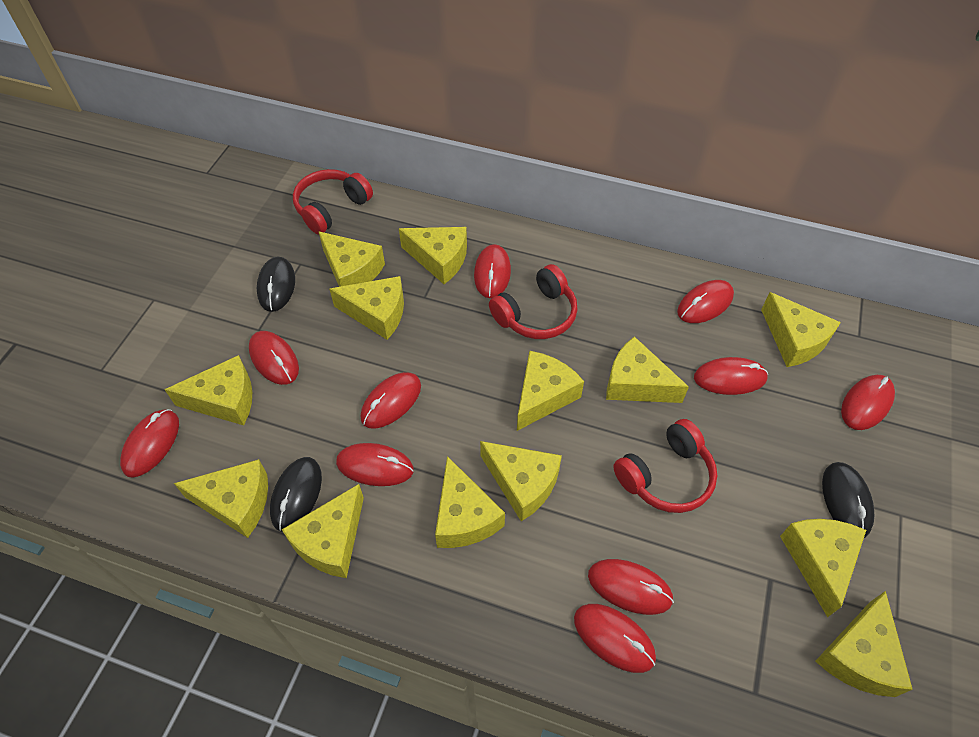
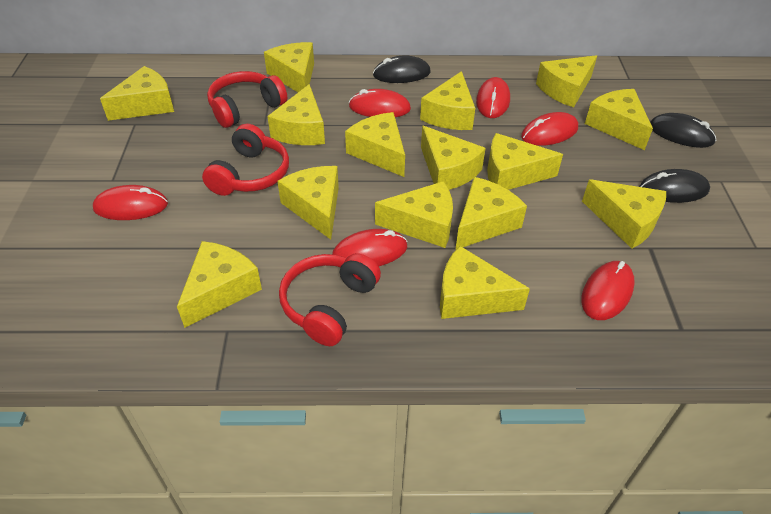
red mouse: [120,409,179,478] [249,331,299,385] [336,443,414,486] [361,372,421,429] [474,244,511,298] [574,604,656,673] [588,559,674,615] [677,280,734,323] [694,357,768,395] [841,375,895,430] = 10 -> [93,185,168,220] [332,229,408,266] [349,89,411,117] [476,77,510,118] [521,112,578,146] [581,261,635,320] = 6
yellow cheese: [164,355,252,425] [174,459,268,538] [282,484,364,578] [318,231,385,287] [329,276,404,340] [399,227,467,284] [435,456,505,548] [480,441,562,521] [517,351,584,431] [606,336,689,403] [761,292,841,367] [780,519,866,617] [815,591,913,697] = 13 -> [100,66,174,121] [177,241,262,328] [264,42,314,92] [267,84,325,145] [278,166,339,240] [345,112,405,177] [375,181,453,248] [420,71,475,130] [421,126,486,190] [440,246,530,319] [455,177,527,250] [487,133,563,190] [536,55,597,107] [582,179,666,249] [585,89,653,150] = 15

